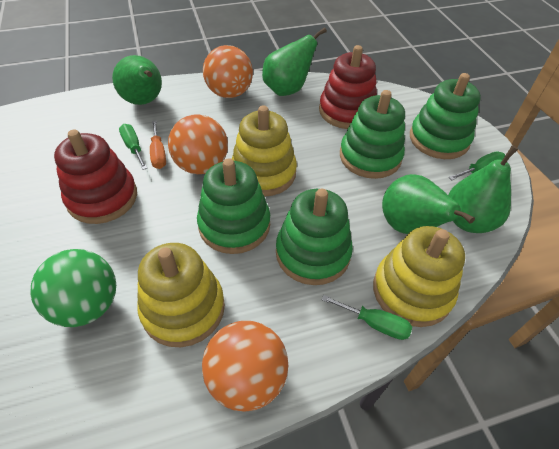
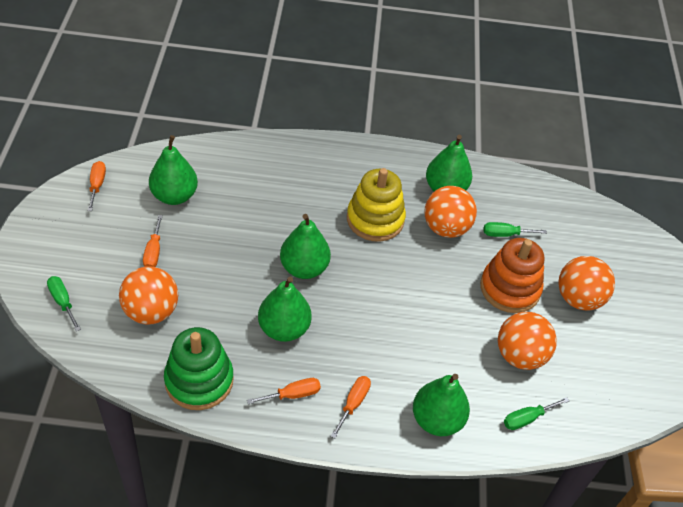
green ball: [30,249,116,327] = 1 -> none = 0
green pear: [112,55,162,105] [262,27,327,96] [382,174,475,234] [448,145,518,233] = 4 -> [149,135,198,205] [258,277,312,342] [280,214,331,279] [413,374,470,436] [426,135,472,191] = 5
green stacking toy: [197,158,270,254] [276,189,353,285] [340,90,405,179] [410,73,481,159] = 4 -> [164,327,234,410] = 1
orange ball: [168,114,228,174] [202,321,288,412] [203,45,253,98] = 3 -> [119,267,178,325] [424,186,477,238] [498,312,557,370] [559,256,615,310] = 4
orange screwdriver: [150,121,166,169] = 1 -> [87,161,106,211] [143,215,163,267] [247,378,321,404] [331,376,371,438] = 4
orange stacking toy: none = 0 -> [480,238,544,313] = 1
red stacking toy: [54,130,137,224] [319,45,377,129] = 2 -> none = 0
yellow stacking toy: [137,243,225,347] [232,105,297,197] [373,226,465,327] = 3 -> [347,168,406,242] = 1

